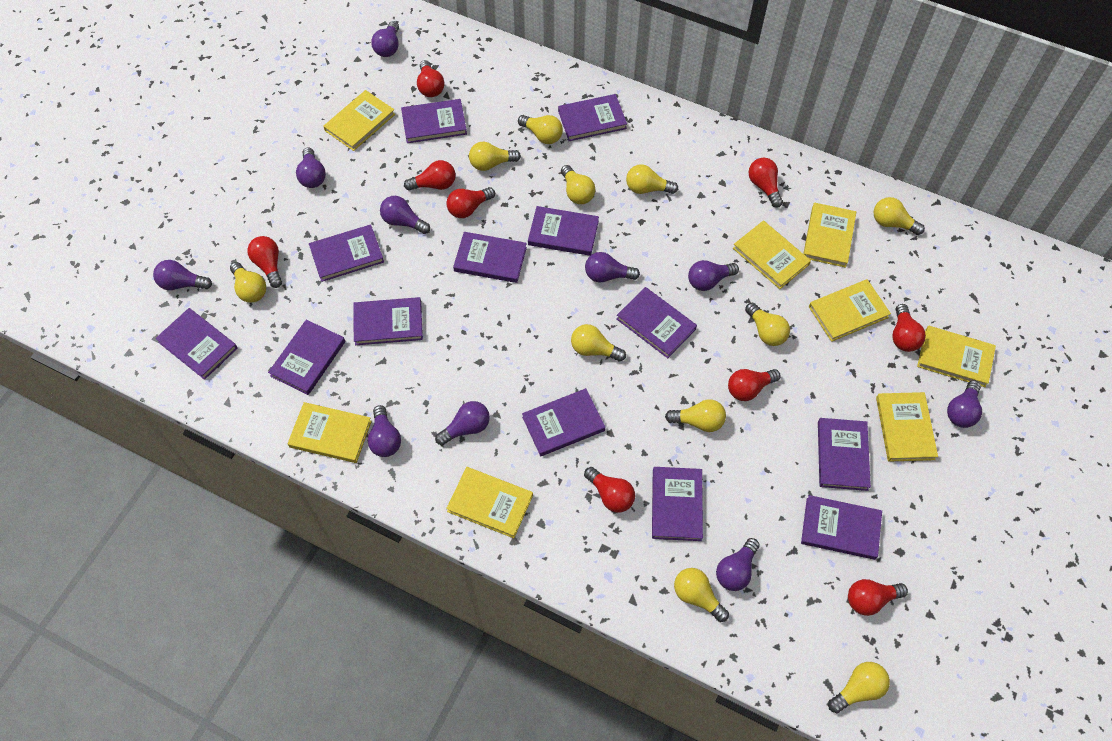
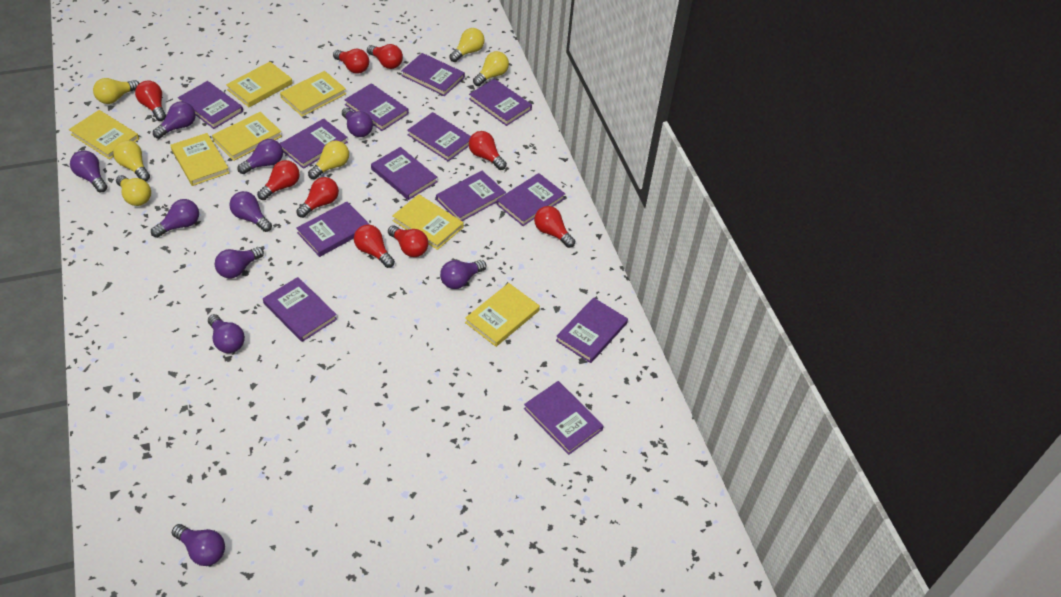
yellow book: [287,402,372,463] [323,90,395,151] [446,467,533,538] [733,220,811,289] [803,203,856,268] [809,279,891,342] [876,392,938,462] [917,326,996,387] = 8 -> [69,110,139,160] [170,133,229,186] [212,112,282,161] [226,62,293,107] [280,71,346,116] [392,194,464,250] [465,283,540,347] = 7
yellow light bulb: [230,262,266,303] [469,142,521,171] [518,115,563,144] [561,165,595,204] [571,324,626,362] [626,164,678,194] [665,399,726,432] [674,568,729,622] [745,303,790,346] [828,662,890,713] [874,197,925,235] = 11 -> [93,78,140,104] [113,140,150,181] [116,175,151,206] [308,141,349,179] [449,28,485,62] [473,51,509,86] = 6

